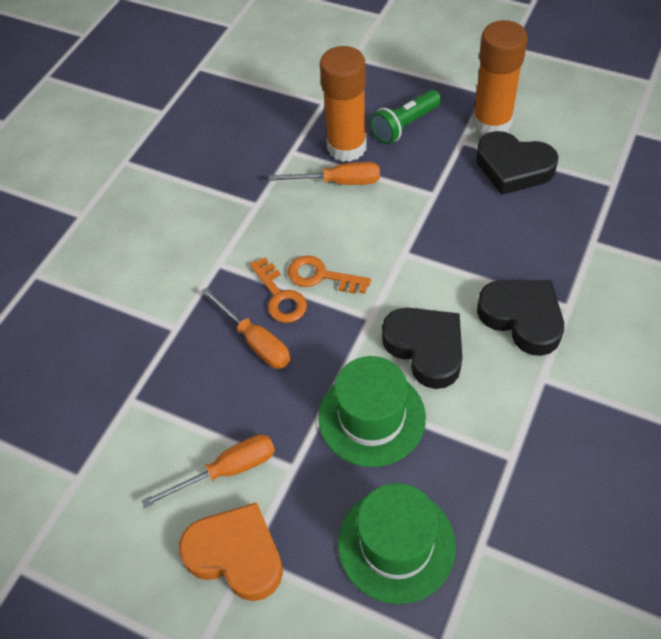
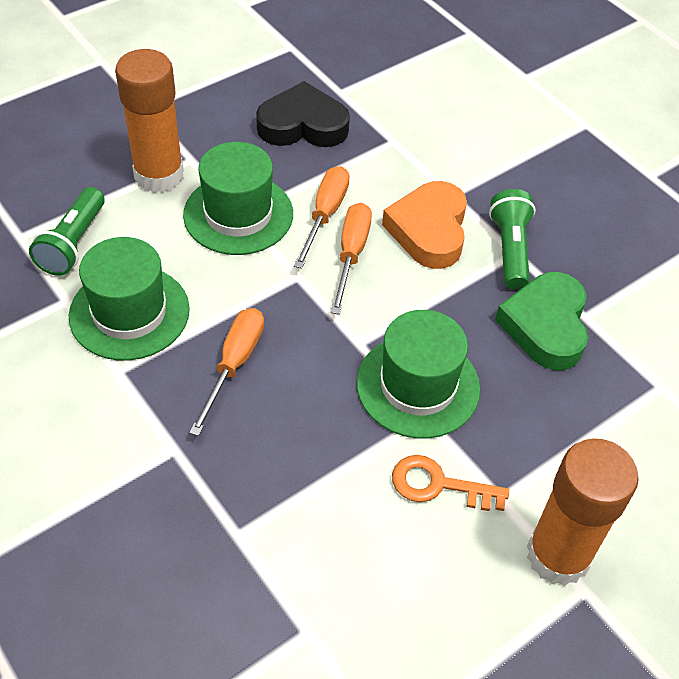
black heart: [382,308,462,389] [476,131,559,195] [477,280,564,356] = 3 -> [256,81,350,147] = 1
green flashlight: [370,90,441,144] = 1 -> [29,187,105,276] [489,189,536,290] = 2
green hat: [318,356,426,467] [338,483,456,604] = 2 -> [69,237,190,361] [183,142,293,255] [356,310,480,439] = 3
green heart: none = 0 -> [495,272,588,370] = 1
orange key: [250,257,307,323] [288,255,371,294] = 2 -> [392,455,509,511] = 1

